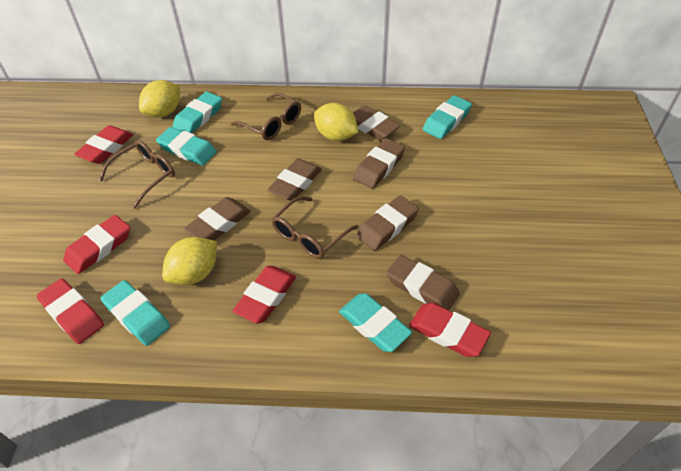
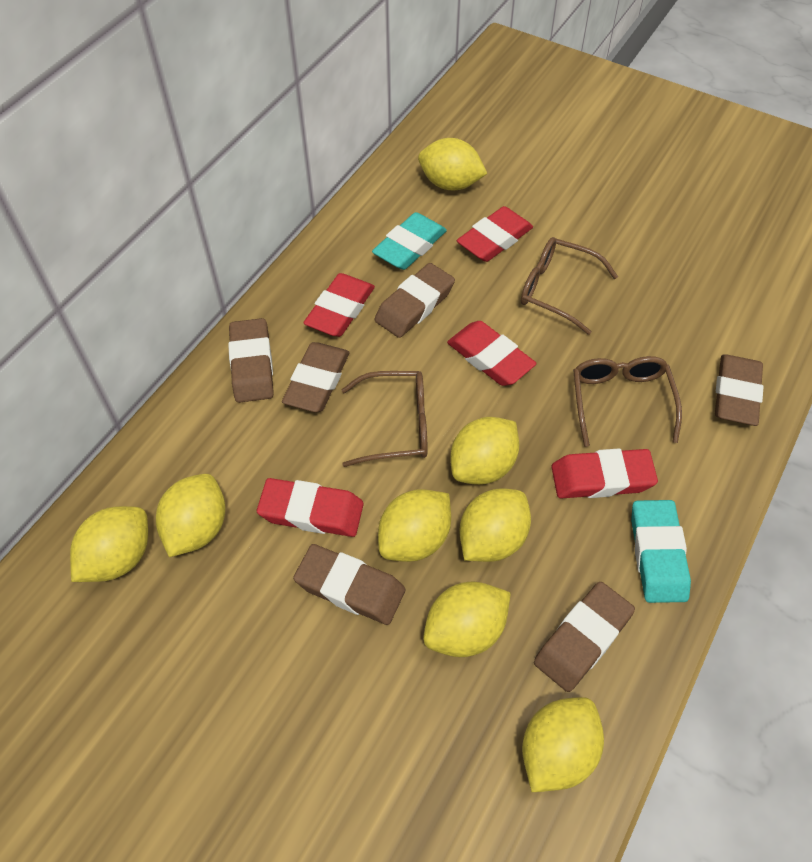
turquoise eraser: [101,280,170,346] [156,127,217,166] [173,92,222,133] [339,293,412,352] [423,95,472,139] = 5 -> [372,212,447,270] [631,500,691,603] = 2
yellow lemon: [139,80,180,117] [162,237,217,285] [314,103,359,141] = 3 -> [70,506,148,582] [156,474,226,557] [378,489,451,562] [418,138,487,190] [423,581,511,657] [450,417,519,485] [459,488,531,562] [522,697,604,792] = 8

